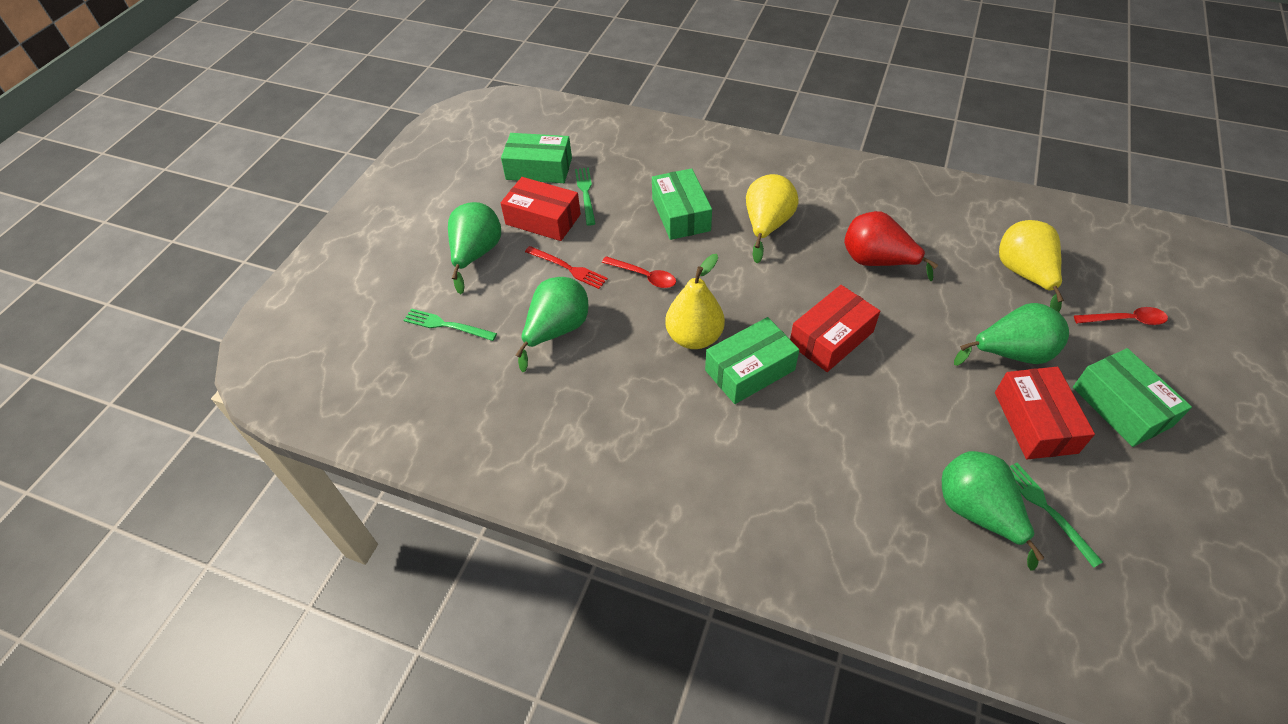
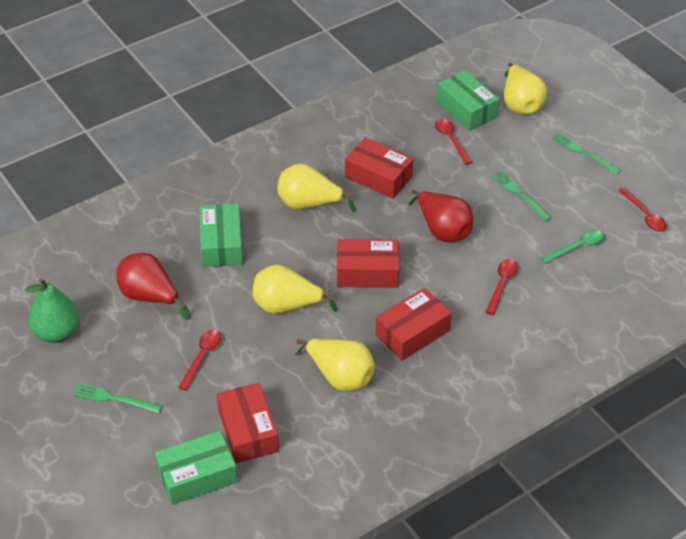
green box: [501,133,572,183] [652,168,712,240] [705,317,799,404] [1073,348,1192,447] = 4 -> [155,431,237,505] [199,203,243,267] [436,70,499,131] = 3
green pear: [448,202,501,294] [516,277,588,372] [942,451,1044,571] [954,303,1069,366] = 4 -> [25,278,80,343] = 1
green spoon: none = 0 -> [541,230,604,263] = 1
red box: [501,177,581,241] [790,285,880,372] [995,367,1095,459] = 3 -> [217,383,279,463] [337,239,399,288] [345,138,413,199] [375,288,452,360] = 4
red fork: [525,246,608,289] = 1 -> none = 0
red pear: [844,211,938,281] = 1 -> [116,253,190,320] [409,190,474,242] = 2
red spoon: [602,256,676,288] [1074,307,1168,325] = 2 -> [178,330,221,391] [435,119,472,165] [485,259,518,315] [618,187,667,232] = 4
yellow pear: [665,254,725,349] [746,174,798,263] [999,220,1064,312] = 3 -> [253,264,338,314] [277,163,356,212] [295,339,375,391] [504,63,547,115] = 4

